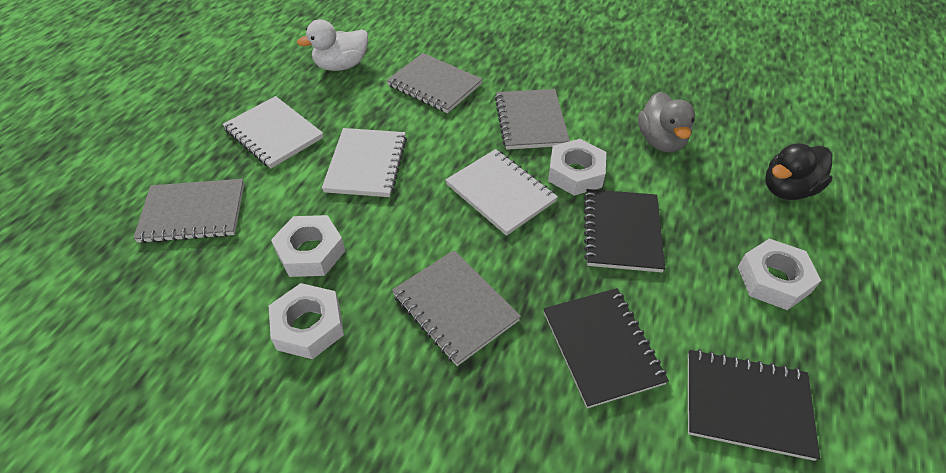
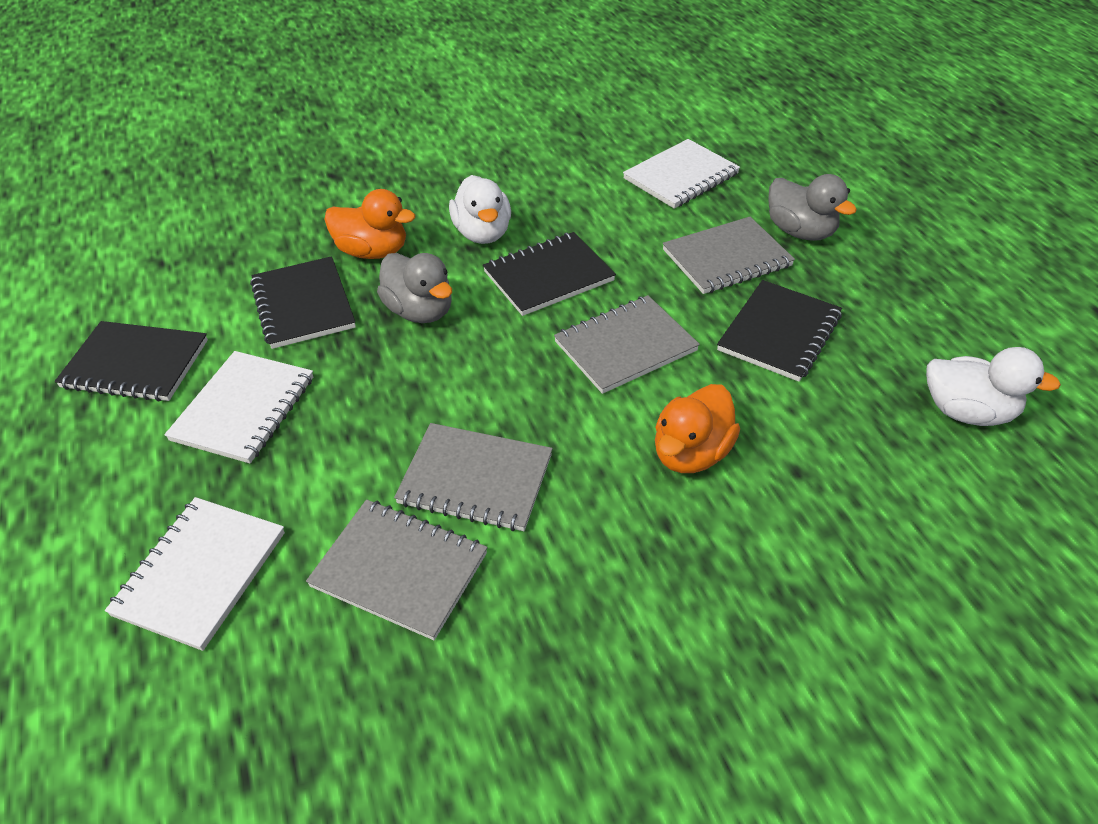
black duck: [765,143,833,200] = 1 -> none = 0
black notebook: [543,288,669,408] [584,189,665,272] [688,349,820,461] = 3 -> [55,321,208,401] [250,256,356,349] [483,232,616,316] [717,280,842,382] = 4
grey duck: [638,92,695,152] = 1 -> [377,253,452,323] [768,174,857,241] = 2
orange duck: none = 0 -> [324,189,415,259] [655,384,740,473] = 2
white duck: [297,19,368,71] = 1 -> [449,175,511,244] [926,347,1061,426] = 2
white nut: [269,283,344,359] [271,215,345,277] [548,139,606,195] [738,239,821,310] = 4 -> none = 0

